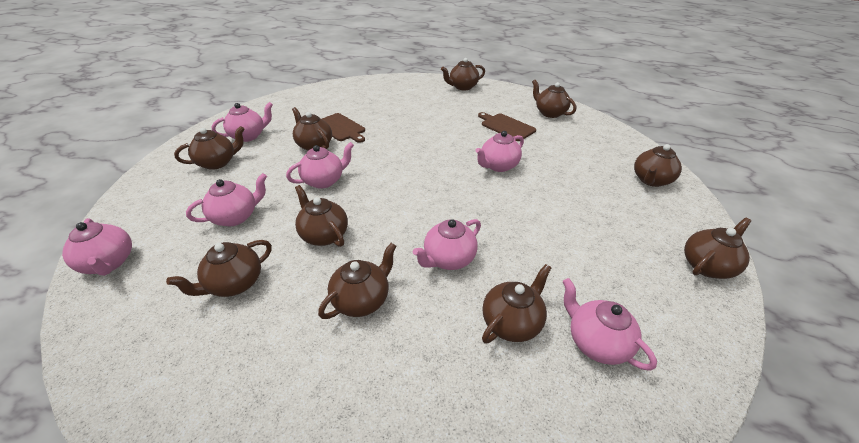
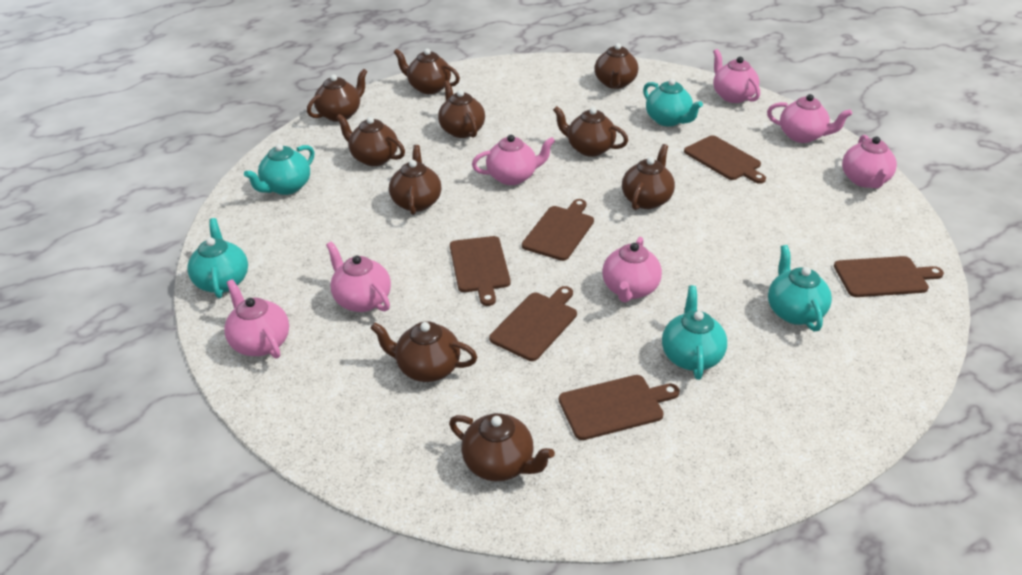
brown cutting board: [322,113,365,143] [478,112,536,141] = 2 -> [450,236,511,306] [489,286,577,361] [522,199,594,261] [559,375,680,440] [684,135,766,184] [834,256,944,297] = 6
turquoise teapot: none = 0 -> [187,218,248,298] [244,144,314,195] [643,79,703,126] [662,285,727,380] [768,245,832,331] = 5

